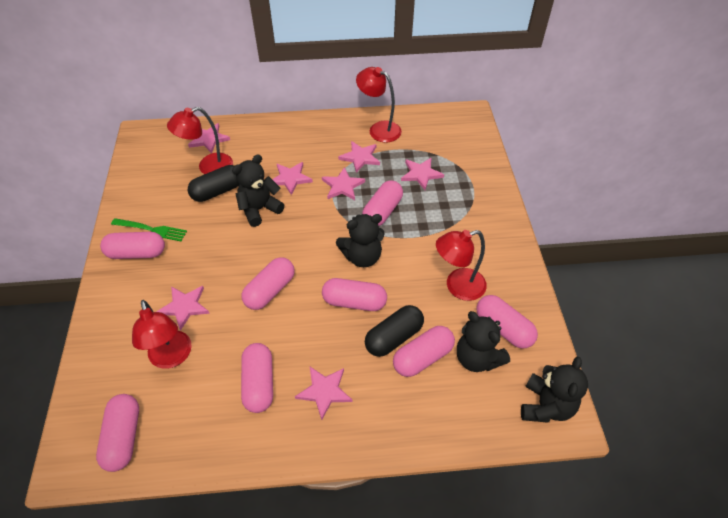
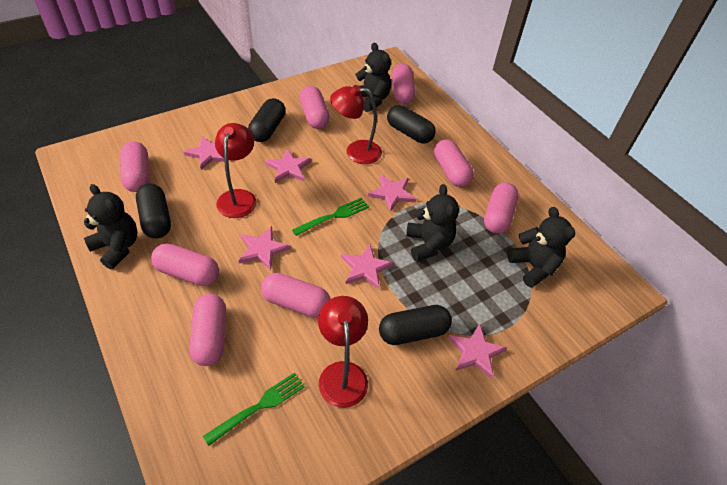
black capsule: [188,165,239,202] [365,305,424,357] = 2 -> [136,183,171,239] [248,98,285,142] [379,305,452,345] [387,105,436,143] = 4
green fork: [111,218,187,241] = 1 -> [203,372,305,446] [292,198,369,236] = 2
pink star: [157,286,210,331] [188,123,230,153] [272,162,313,195] [295,367,352,420] [322,167,365,200] [338,141,380,173] [401,158,444,190] = 7 -> [184,135,229,170] [238,226,291,271] [265,148,311,183] [341,244,394,289] [368,175,416,212] [448,323,507,379] = 6
red lamp: [132,300,192,369] [167,107,233,174] [356,67,402,143] [436,230,487,301] = 4 -> [215,123,256,218] [318,296,368,408] [330,85,382,164] = 3

